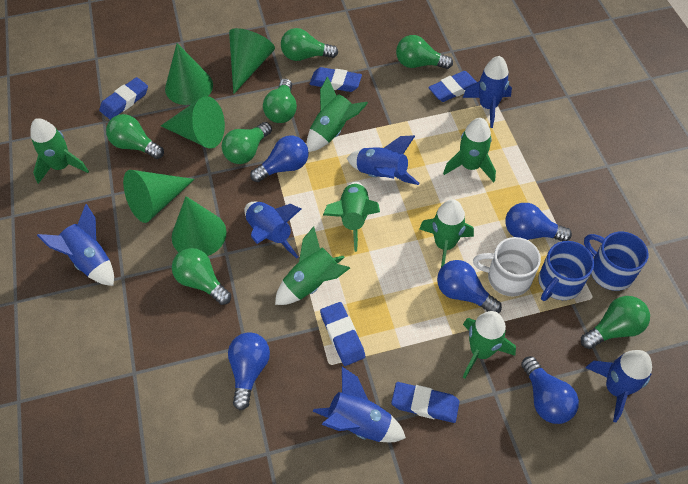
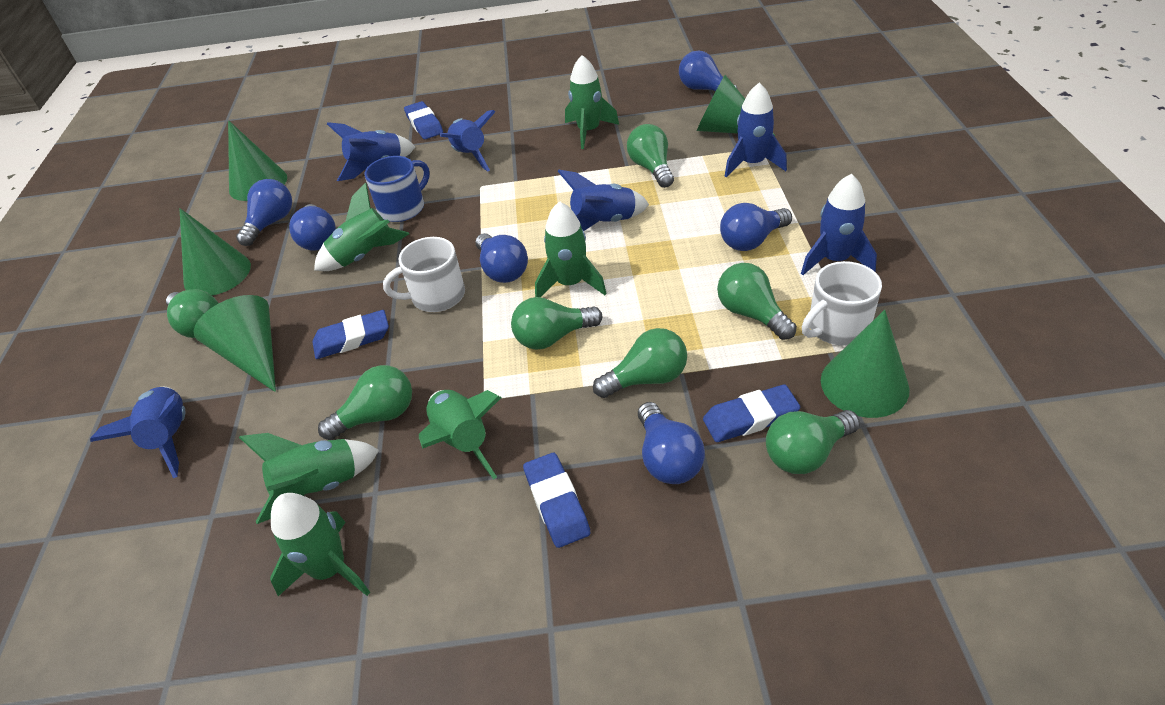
blue eraser: [99,77,148,120] [310,67,362,92] [320,302,365,366] [391,382,459,423] [428,71,476,102] = 5 -> [313,310,389,359] [404,101,443,139] [523,453,590,548] [703,384,800,442] = 4
blue light bulb: [228,332,270,410] [250,135,309,182] [437,260,502,313] [505,203,572,241] [521,356,579,424] = 5 -> [236,179,292,246] [289,204,336,251] [475,233,528,283] [638,402,705,484] [679,50,738,91] [720,203,792,251] = 6
blue mug: [539,241,594,301] [584,232,648,291] = 2 -> [364,156,430,222] = 1
green rocket: [31,118,89,184] [275,226,350,305] [307,76,368,152] [323,182,380,252] [419,199,474,267] [443,118,496,182] [463,311,516,378] = 7 -> [239,433,379,524] [270,493,370,596] [314,183,409,271] [419,390,502,479] [535,201,607,297] [565,55,619,149] = 6
white mug: [473,237,541,296] = 1 -> [383,237,465,312] [802,261,882,346] = 2

